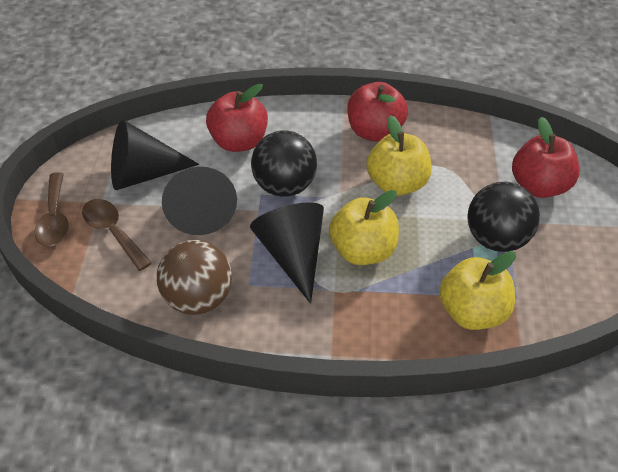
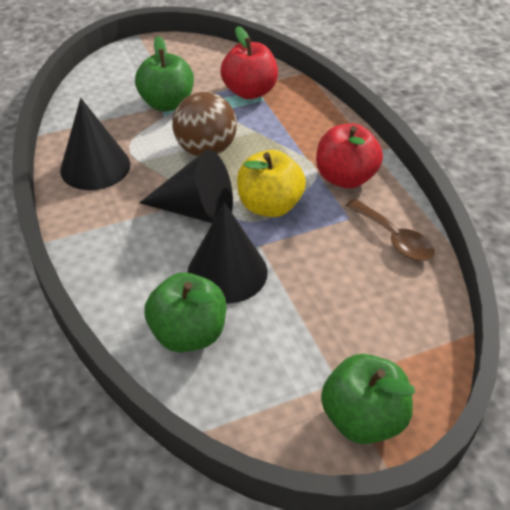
black ball: [251,130,317,197] [468,182,540,252] = 2 -> none = 0
brown spoon: [35,172,69,246] [82,199,152,271] = 2 -> [346,199,435,261] = 1
green apple: none = 0 -> [135,36,194,111] [145,272,226,352] [321,354,415,444] = 3
red apple: [206,84,268,152] [347,82,408,142] [512,117,580,198] = 3 -> [220,26,278,99] [316,124,383,189] = 2
yellow apple: [329,190,399,265] [366,115,432,196] [439,251,516,330] = 3 -> [237,150,306,217] = 1

